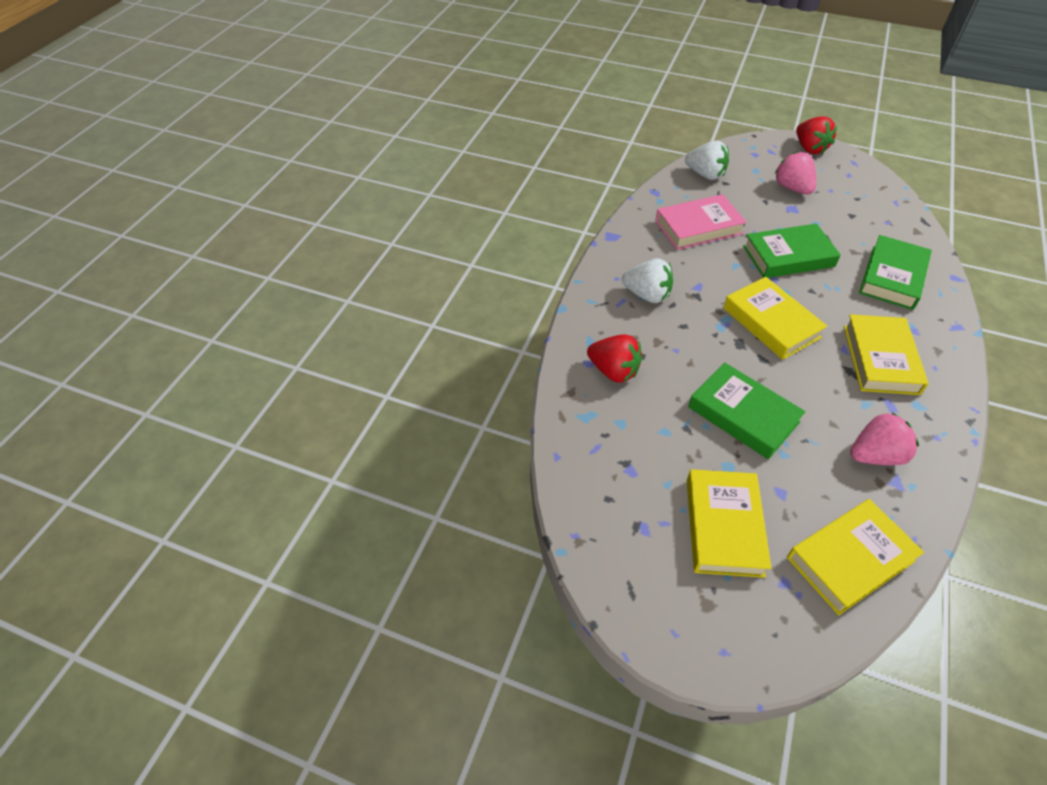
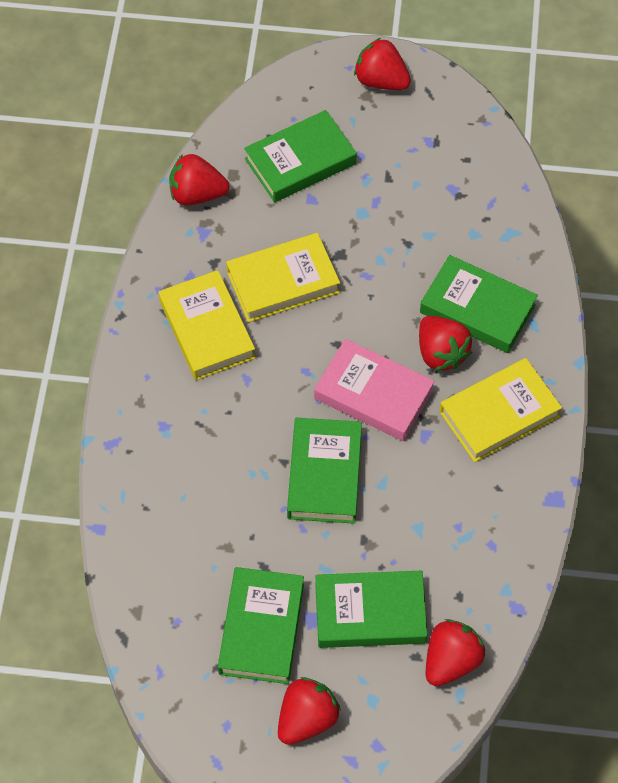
green book: [688,363,806,459] [743,223,841,278] [859,235,932,310] = 3 -> [218,567,304,684] [244,110,357,202] [287,418,362,524] [315,571,427,648] [420,255,538,353] = 5
pink strawberry: [774,151,816,195] [850,412,919,465] = 2 -> none = 0
red strawberry: [587,334,642,383] [796,116,837,154] = 2 -> [169,154,229,206] [278,677,341,745] [354,38,411,90] [419,316,472,371] [426,619,486,686] = 5
white strawberry: [622,258,673,303] [685,141,729,180] = 2 -> none = 0
yellow book: [687,469,771,578] [723,277,827,360] [787,499,924,615] [844,314,929,395] = 4 -> [159,270,256,380] [226,233,340,322] [440,358,562,462] = 3

